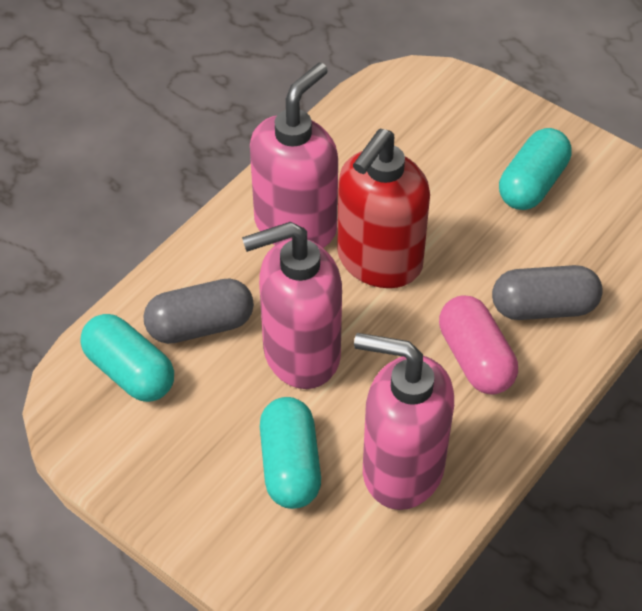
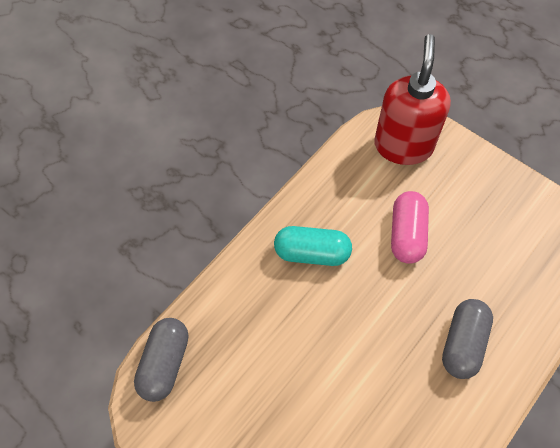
pink soap dispenser: [242,222,342,389] [250,63,338,248] [354,333,454,510] = 3 -> none = 0
turquoise capsule: [80,314,174,402] [260,397,321,509] [499,128,572,210] = 3 -> [274,226,352,266] = 1

